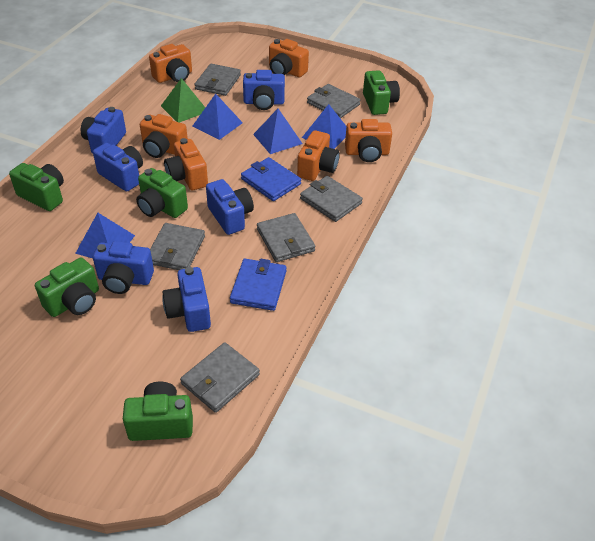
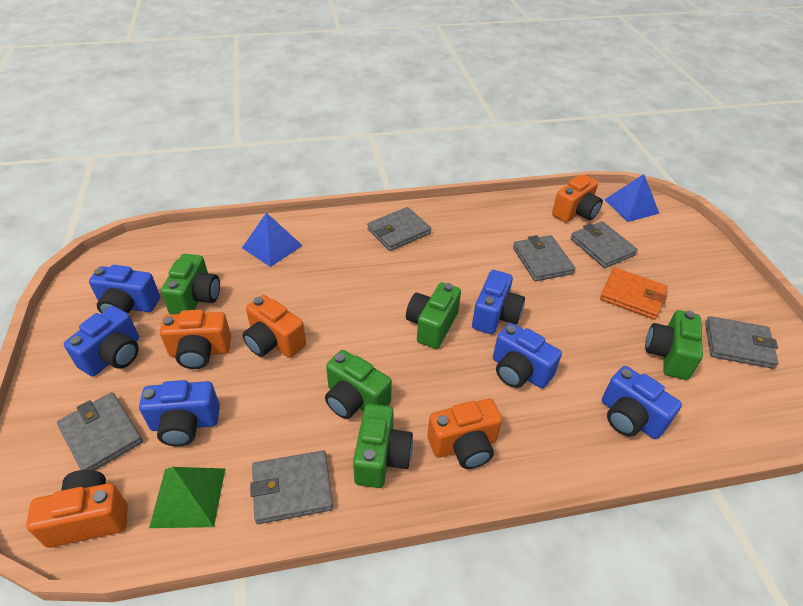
blue pyramid: [75,213,135,258] [193,94,243,140] [253,109,303,154] [302,104,347,149] = 4 -> [242,213,303,267] [604,174,660,222] = 2
blue wallet: [230,259,287,311] [241,157,301,201] = 2 -> none = 0
orange camera: [140,114,188,158] [149,44,192,83] [164,138,208,190] [269,39,309,77] [297,130,340,181] [345,119,392,162] = 6 -> [26,470,128,548] [160,310,231,369] [242,295,306,358] [427,399,502,469] [552,174,603,223] = 5
orange wallet: none = 0 -> [600,267,668,320] = 1

